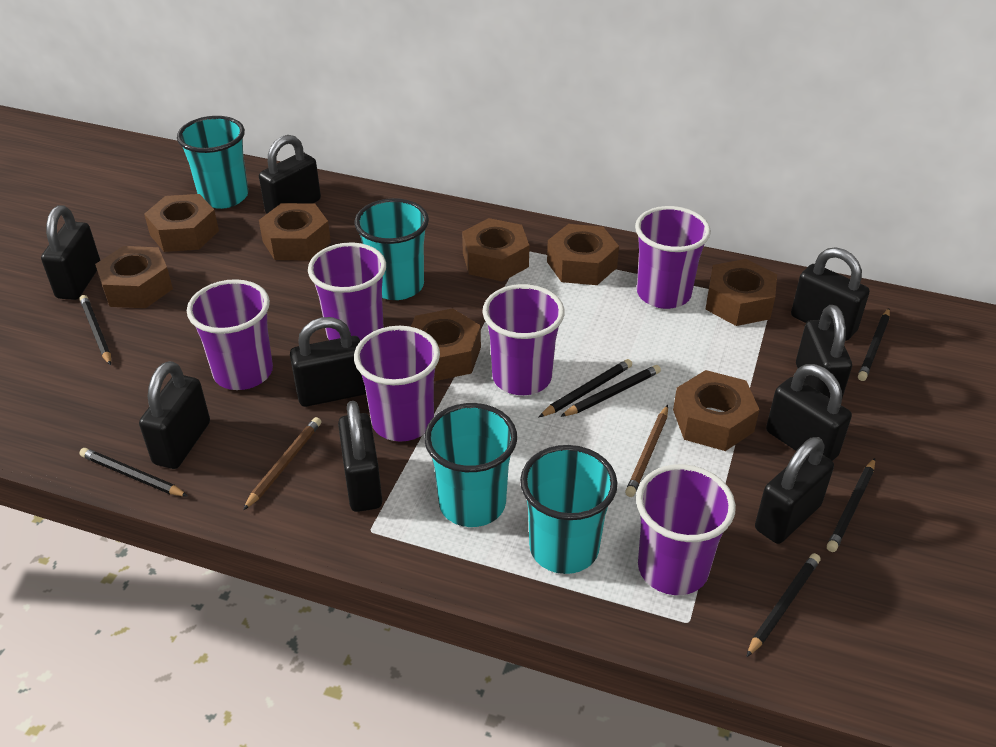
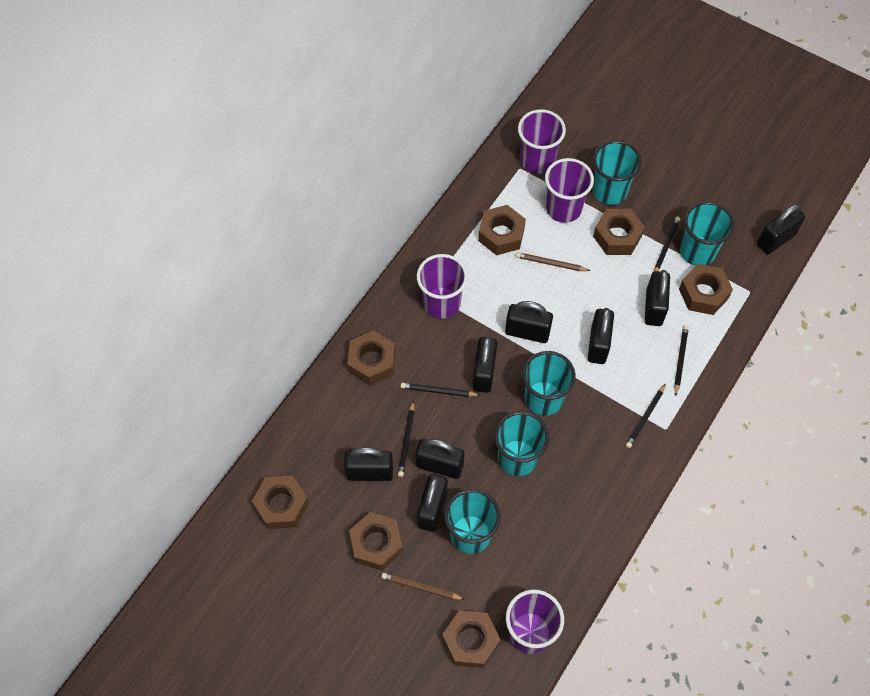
black padlock: [41,205,101,300] [139,361,210,469] [259,135,321,214] [290,317,366,407] [338,401,382,512] [755,437,834,544] [766,364,852,461] [791,247,870,341] [796,305,852,398] = 9 -> [344,447,393,481] [415,439,464,479] [417,474,448,532] [473,336,497,393] [505,301,553,343] [588,308,614,364] [645,270,670,326] [757,204,805,255] = 8
black pencil: [79,295,111,366] [79,448,188,497] [539,359,632,417] [560,365,661,417] [746,553,820,657] [827,458,875,552] [858,308,890,381] = 7 -> [398,401,415,477] [401,383,480,397] [626,383,666,448] [654,216,680,271] [674,325,689,396] = 5
brown nut: [95,246,173,308] [144,194,219,252] [259,203,331,261] [411,308,481,381] [462,218,529,282] [547,224,619,285] [673,370,760,451] [705,259,777,326] = 8 -> [252,475,309,529] [347,330,395,385] [349,512,403,571] [442,611,500,668] [478,205,526,255] [593,209,645,255] [679,264,733,315] = 7
purple cup: [187,279,273,390] [308,242,386,341] [354,326,440,442] [482,284,565,395] [635,206,711,309] [636,464,736,595] = 6 -> [417,254,468,319] [506,589,564,654] [518,109,566,174] [545,158,594,223] = 4
turquoise cup: [177,116,248,209] [354,198,429,300] [424,403,517,527] [520,445,618,574] = 4 -> [444,489,501,554] [494,411,549,476] [522,351,576,416] [592,140,642,205] [680,201,734,266] = 5

